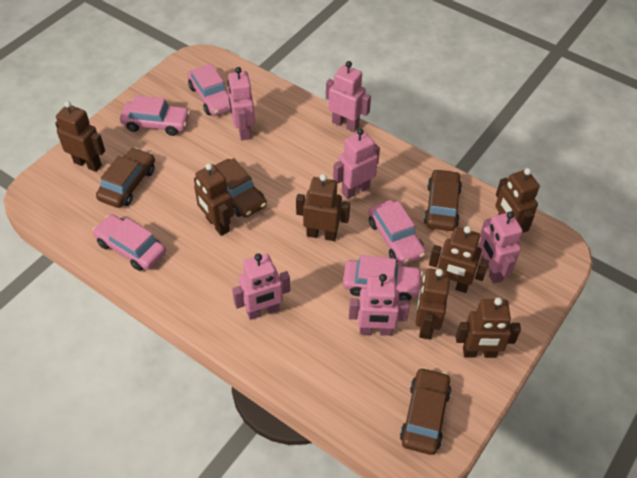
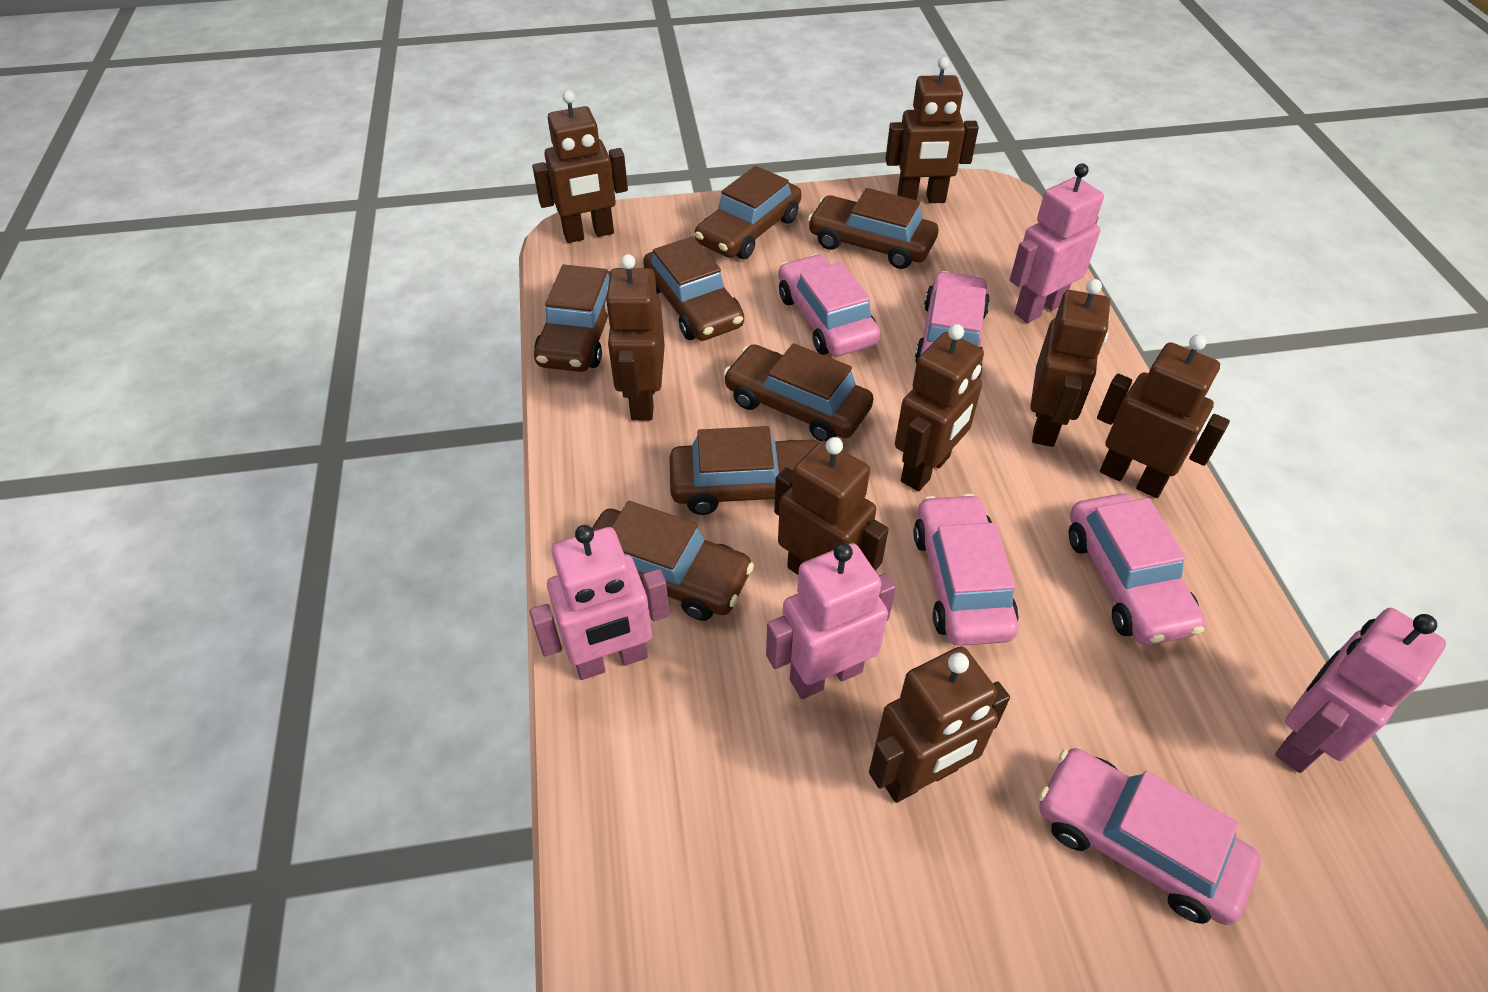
brown car: [96,148,155,208] [215,158,267,218] [400,367,451,455] [424,169,462,231] = 4 -> [534,265,611,372] [592,501,754,621] [643,236,744,341] [669,426,819,515] [695,166,801,259] [723,343,874,442] [808,188,938,269] = 7
brown robot: [55,101,105,172] [194,163,234,236] [296,174,350,241] [416,268,450,339] [429,226,489,293] [456,297,521,358] [495,168,540,233] = 7 -> [532,90,628,243] [605,254,665,420] [774,437,889,575] [869,646,1010,803] [885,57,979,203] [895,324,984,491] [1031,279,1110,447] [1097,334,1230,498] = 8
pink robot: [227,67,255,140] [232,253,290,320] [326,61,371,132] [333,128,380,199] [349,274,410,336] [479,211,523,283] = 6 -> [529,525,670,680] [766,543,896,699] [1010,163,1104,323] [1275,608,1446,773] = 4

